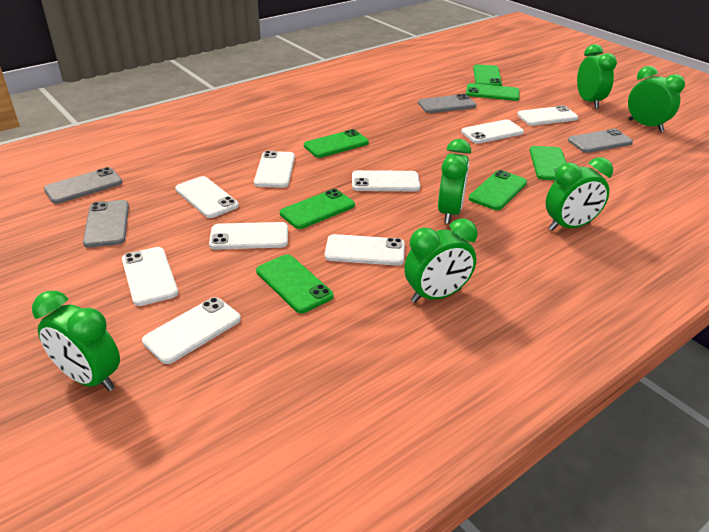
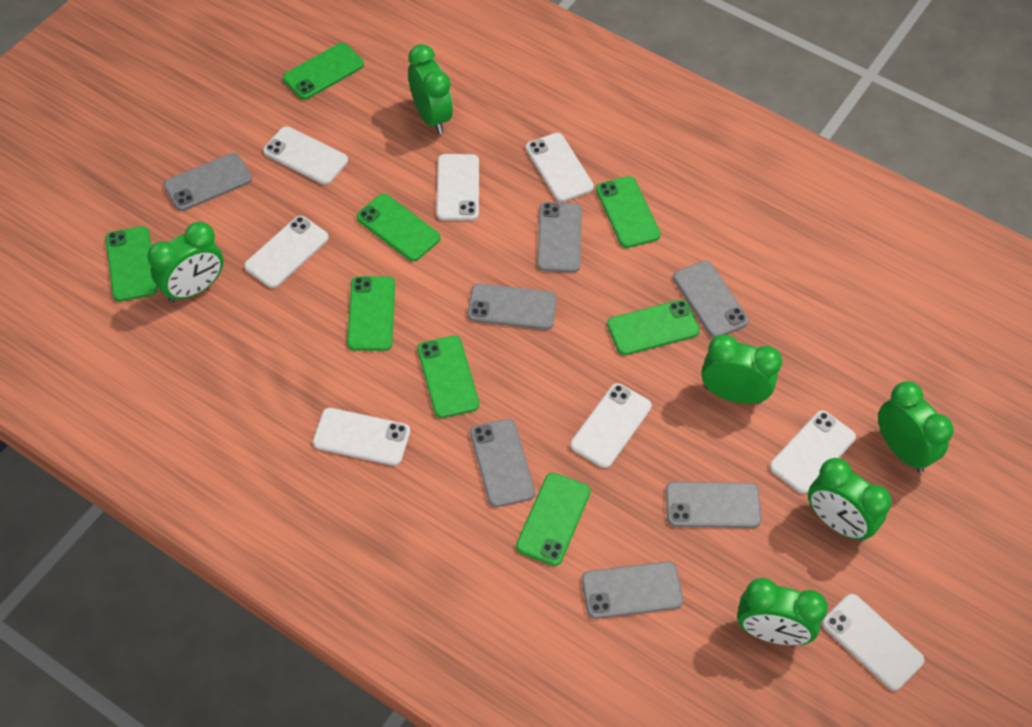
green phone: [256,254,333,313] [280,189,355,229] [304,129,369,158] [466,83,520,101] [469,170,527,210] [473,65,502,86] [530,146,567,180] = 7 -> [105,226,158,302] [283,43,364,100] [347,276,395,351] [356,194,440,261] [417,336,479,418] [516,473,591,566] [596,176,661,248] [607,300,700,355] = 8
grey phone: [44,167,123,204] [83,200,129,248] [418,94,476,113] [568,129,633,153] = 4 -> [163,153,252,211] [468,283,557,330] [470,419,535,507] [537,202,582,273] [582,561,683,619] [666,482,761,528] [673,261,749,338] = 7
white phone: [122,247,178,306] [142,297,241,364] [175,176,239,218] [209,222,288,250] [254,151,295,188] [325,234,405,266] [352,170,420,191] [461,119,524,144] [517,105,578,126] = 9 -> [244,216,329,288] [263,126,348,185] [313,408,410,466] [436,154,479,221] [526,133,594,202] [570,383,652,468] [770,410,856,494] [822,594,925,691] = 8

